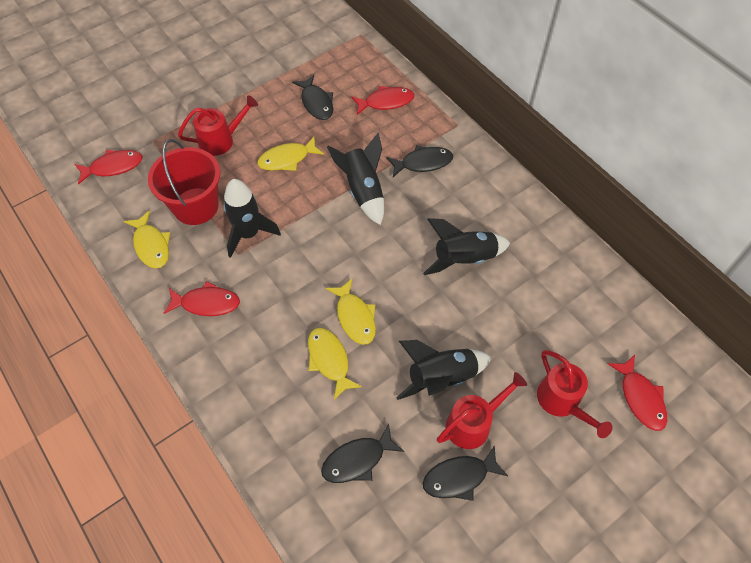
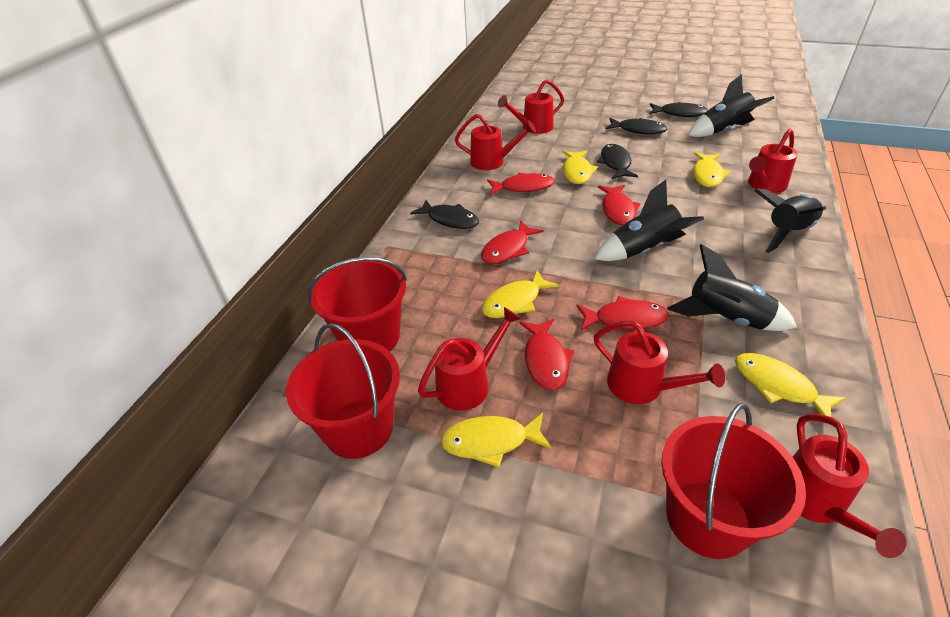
red bucket: [148,139,220,225] = 1 -> [286,323,400,459] [307,257,407,351] [661,403,806,559] = 3
red fish: [75,150,142,185] [164,281,240,316] [351,86,414,115] [608,355,667,431] = 4 -> [481,220,544,264] [487,173,555,195] [520,318,575,390] [577,296,669,331] [598,185,641,225] = 5
red watering can: [178,95,258,156] [437,372,527,449] [537,350,612,438] = 3 -> [418,307,521,410] [455,114,536,170] [498,79,564,134] [594,321,725,404] [748,129,797,193] [793,414,907,558] = 6
yellow fish: [124,211,170,268] [257,136,324,171] [308,328,362,400] [326,279,376,345] = 4 -> [441,413,552,467] [481,270,559,318] [563,151,598,184] [693,152,731,187] [735,353,846,425] = 5

